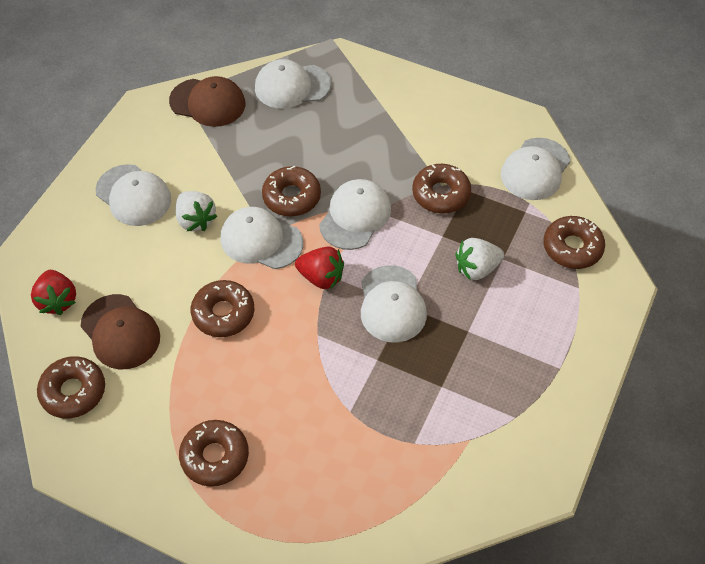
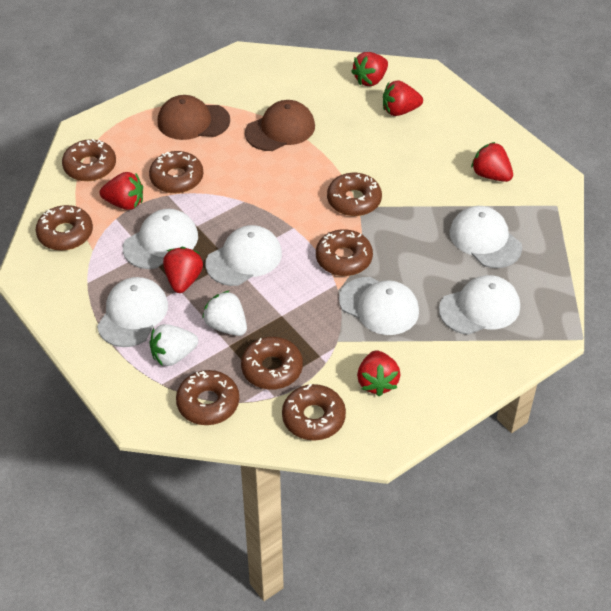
brown donut: [37,356,105,418] [179,420,249,486] [191,280,254,337] [262,166,321,216] [412,164,471,214] [543,216,605,269] = 6 -> [36,205,93,251] [62,139,116,181] [149,151,203,193] [176,370,239,425] [241,337,303,390] [282,384,346,441] [316,229,373,276] [327,173,382,216] = 8
red strawberry: [31,270,76,315] [295,246,344,290] = 2 -> [100,172,143,210] [163,247,203,293] [351,52,388,86] [357,350,400,396] [383,80,423,116] [471,142,513,182] = 6

